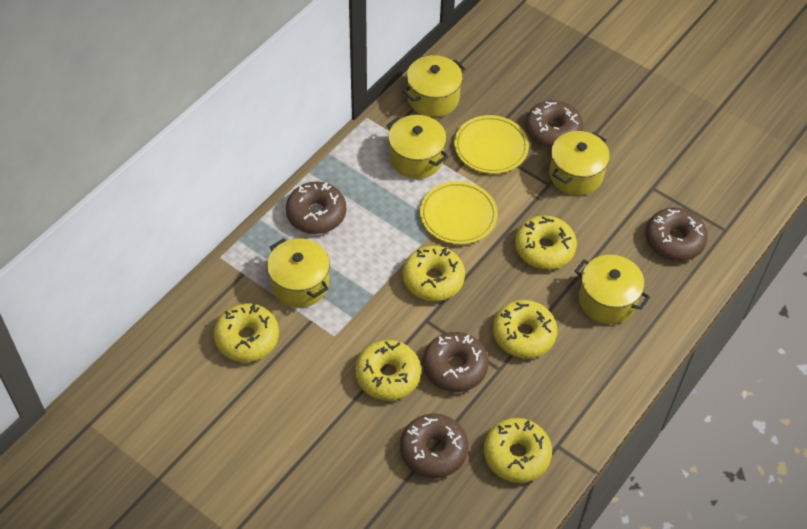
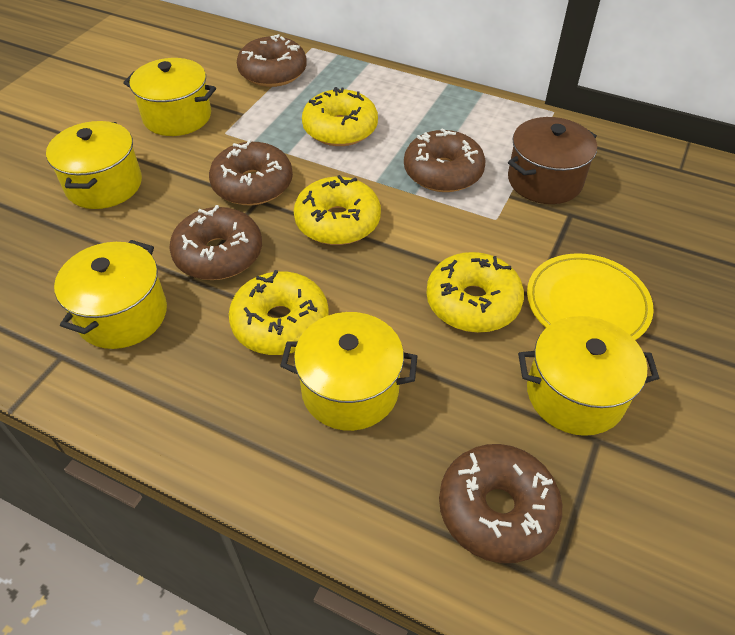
brown pot: none = 0 -> [508,117,597,204] = 1
yellow donut: [214,303,279,362] [355,340,421,401] [402,246,465,301] [484,418,552,483] [493,300,557,358] [515,215,577,270] = 6 -> [229,270,329,355] [294,175,381,245] [302,87,378,146] [426,252,524,333] = 4
yellow plate: [420,181,498,244] [454,115,529,174] = 2 -> [527,253,654,340] = 1

